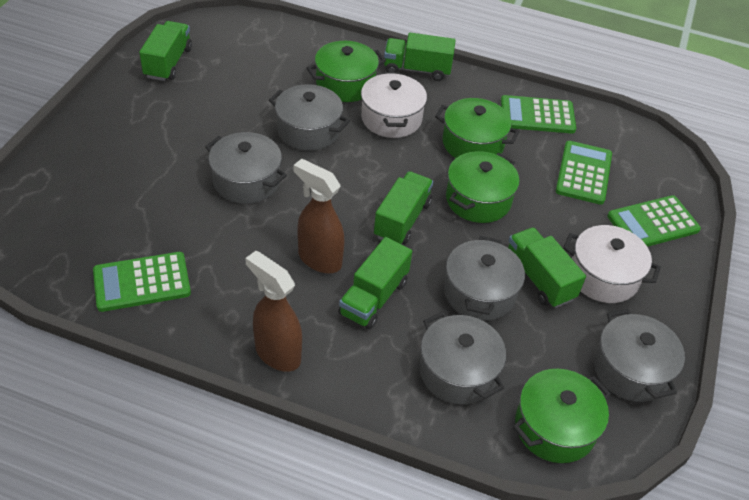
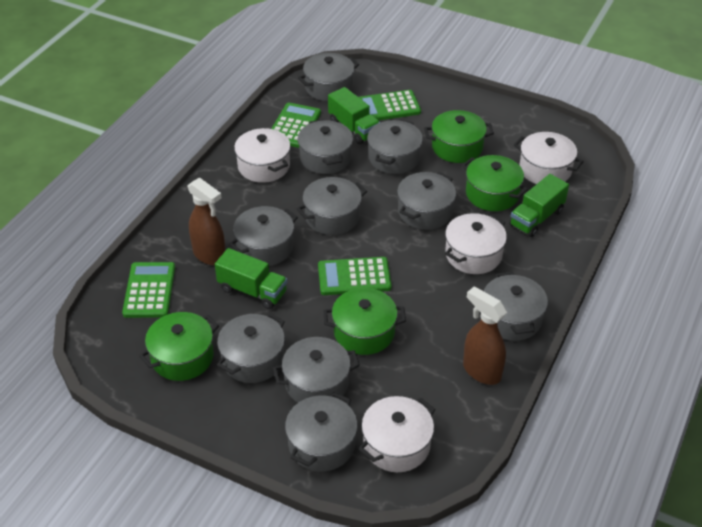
green truck: [139,21,192,81] [338,237,412,329] [374,171,433,244] [384,33,456,81] [508,227,586,308] = 5 -> [215,248,287,309] [328,87,380,144] [509,174,569,237] = 3
grey pot: [205,132,287,204] [269,84,350,151] [419,311,506,404] [444,236,525,321] [594,309,685,402] = 5 -> [217,313,285,383] [229,206,298,266] [273,337,360,403] [285,392,358,472] [297,119,353,174] [297,177,367,235] [298,53,359,101] [367,119,423,174] [397,172,456,230] [484,272,548,341] = 10
white pot: [361,72,427,138] [563,225,661,303] = 2 -> [234,128,291,183] [359,396,436,472] [445,213,507,274] [514,132,584,184] = 4

